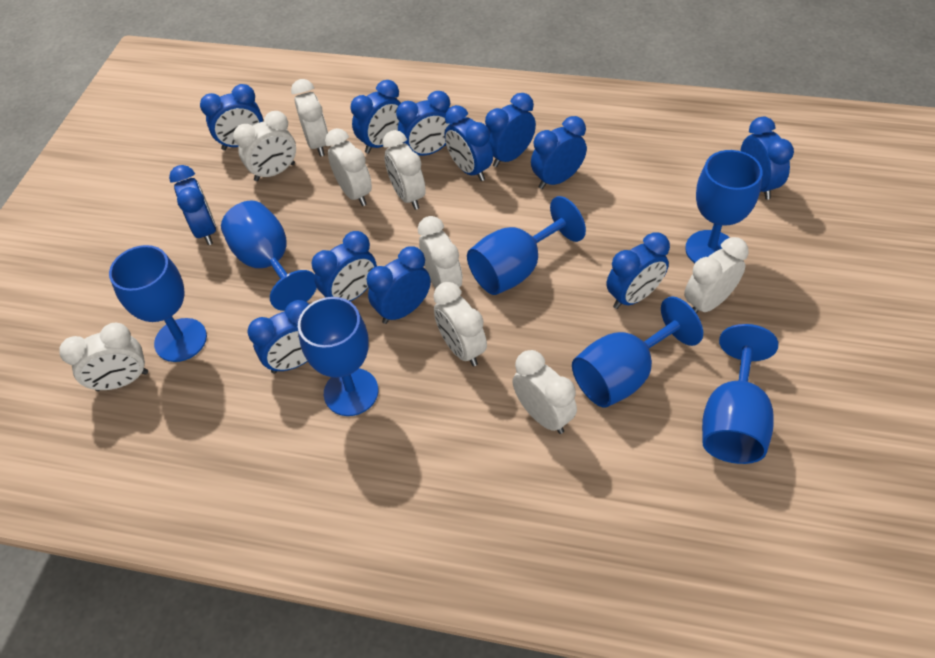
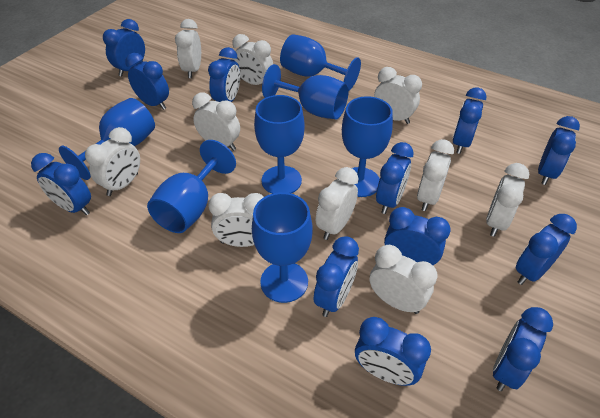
white clock: [59,323,148,391] [233,111,296,181] [291,79,328,157] [325,128,372,206] [383,130,426,210] [418,216,462,289] [433,282,487,366] [512,350,577,434] [684,237,749,313] = 9 -> [85,127,140,196] [175,19,201,78] [192,93,240,151] [208,193,264,247] [232,34,273,85] [316,167,358,240] [370,245,438,314] [374,67,422,124] [417,139,454,211] [486,163,529,237] = 10

